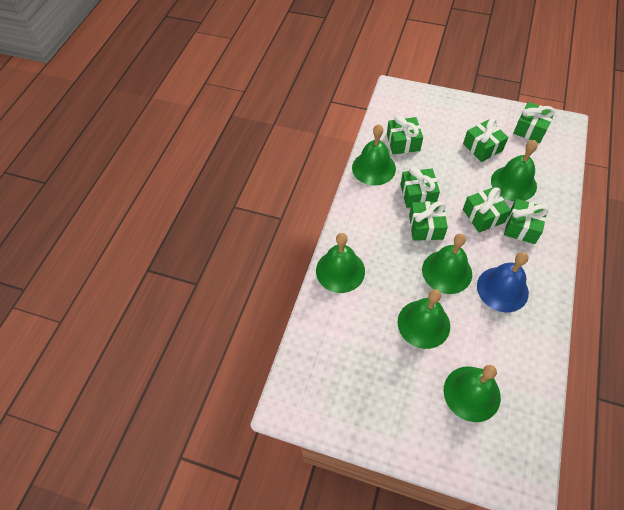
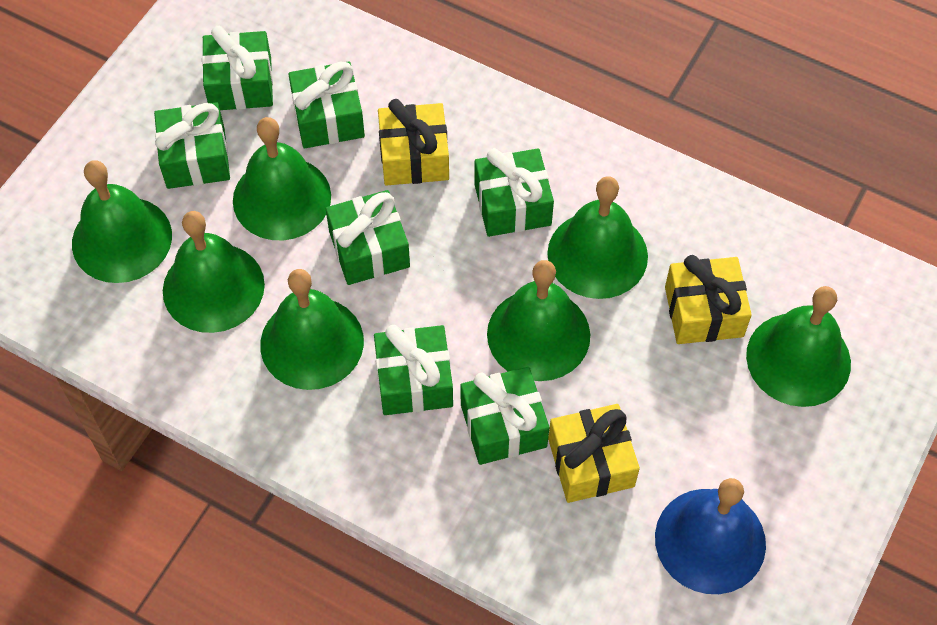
green bell: [316,233,365,293] [352,124,396,186] [397,289,450,349] [422,234,472,294] [444,365,501,422] [491,140,537,201] = 6 -> [72,160,172,283] [163,211,265,333] [233,117,331,240] [260,269,364,390] [487,260,590,381] [547,176,648,299] [746,286,851,407] = 7
yellow gift: none = 0 -> [378,99,449,186] [548,404,640,503] [665,255,752,344] = 3

